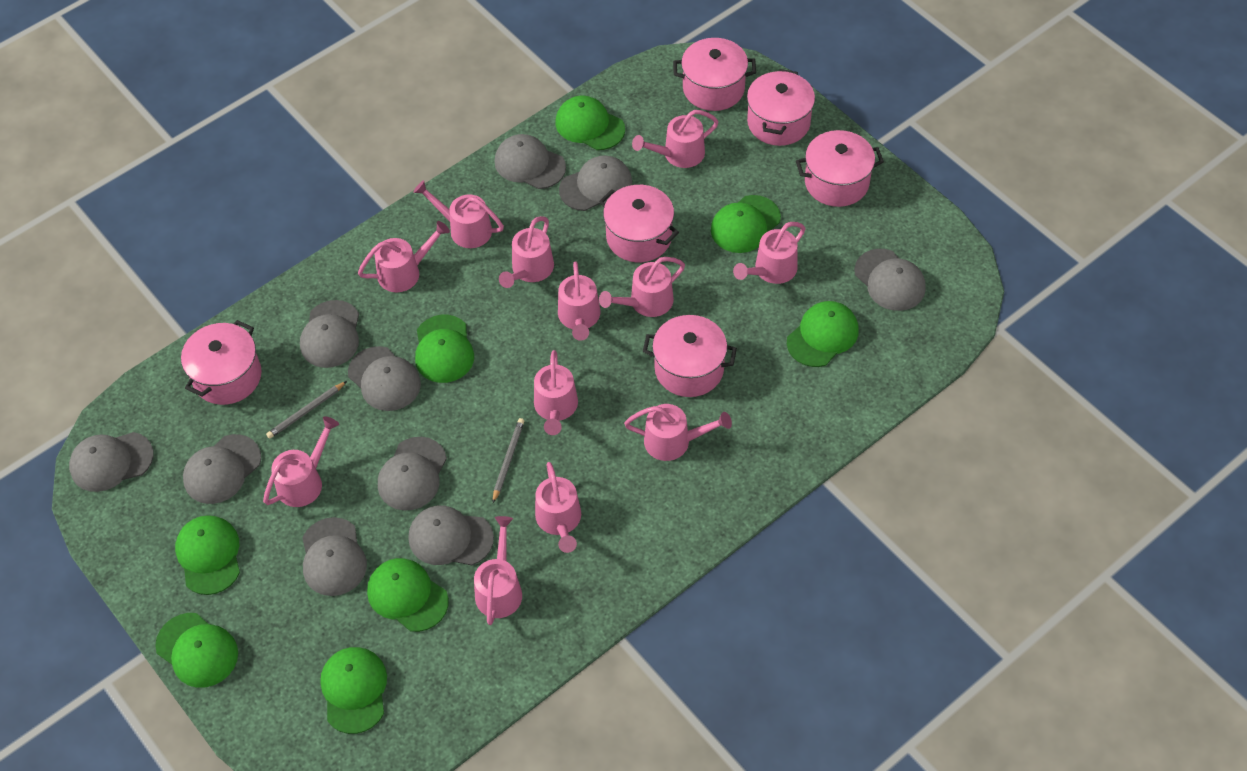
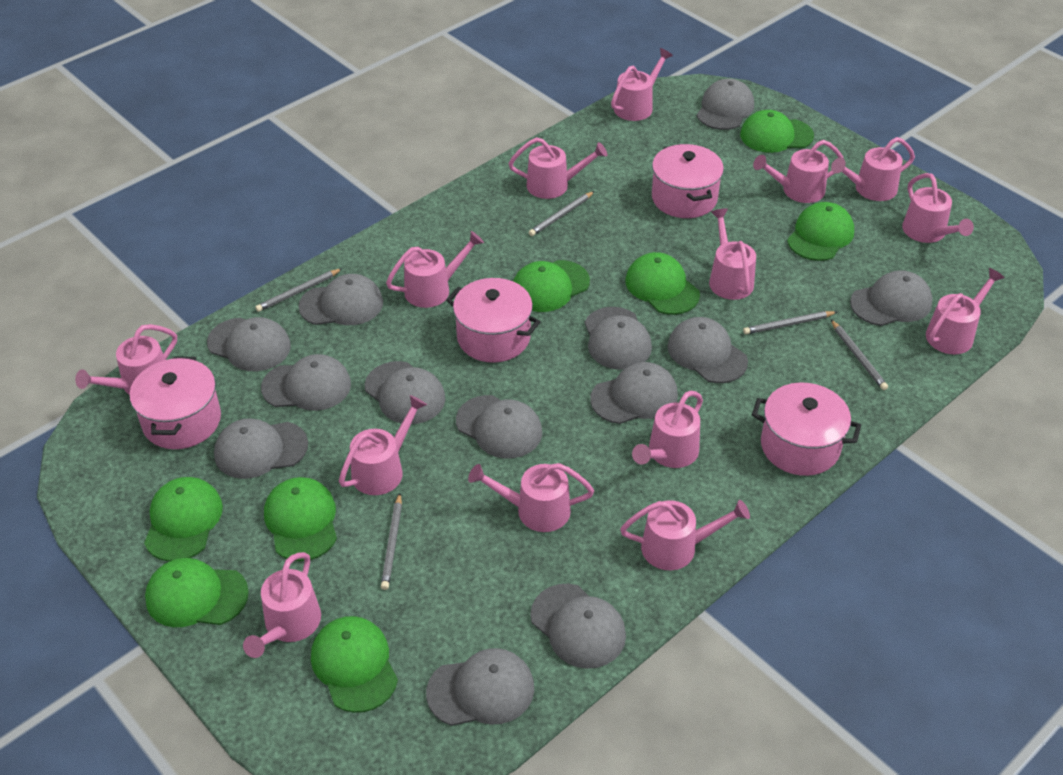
grey cap: [69,432,154,492] [183,434,261,504] [300,300,359,368] [303,517,367,596] [348,346,421,411] [378,437,447,511] [408,505,494,565] [495,134,566,189] [559,155,632,211] [854,249,926,311] = 10 -> [207,317,291,371] [214,418,308,479] [261,354,351,411] [298,274,383,325] [365,361,445,424] [426,648,534,726] [456,395,542,459] [530,584,626,669] [585,307,652,370] [590,362,678,424] [668,317,748,383] [697,79,754,130] [850,270,933,326] = 13
grey pencil: [266,381,347,439] [493,418,525,503] = 2 -> [255,268,343,312] [381,493,402,590] [529,191,594,236] [743,311,837,334] [831,320,888,390] = 5
pink pot: [181,320,262,405] [599,185,679,262] [643,315,737,397] [673,38,756,111] [747,69,815,146] [796,130,884,207] = 6 -> [130,356,221,449] [446,278,541,363] [652,144,724,218] [752,383,861,476] = 4
pink watering can: [263,416,339,507] [358,221,450,292] [413,180,504,248] [474,516,522,625] [499,216,554,288] [534,350,578,435] [535,462,581,553] [558,262,601,341] [599,257,685,317] [624,404,732,461] [632,110,719,168] [733,222,806,284] = 12 -> [75,324,177,395] [243,552,321,658] [339,395,427,495] [386,231,484,308] [468,463,594,532] [509,137,607,199] [611,48,673,121] [620,500,750,570] [632,391,703,468] [709,208,756,300] [753,140,844,203] [831,137,915,201] [902,173,974,243] [926,268,1005,354] = 14

